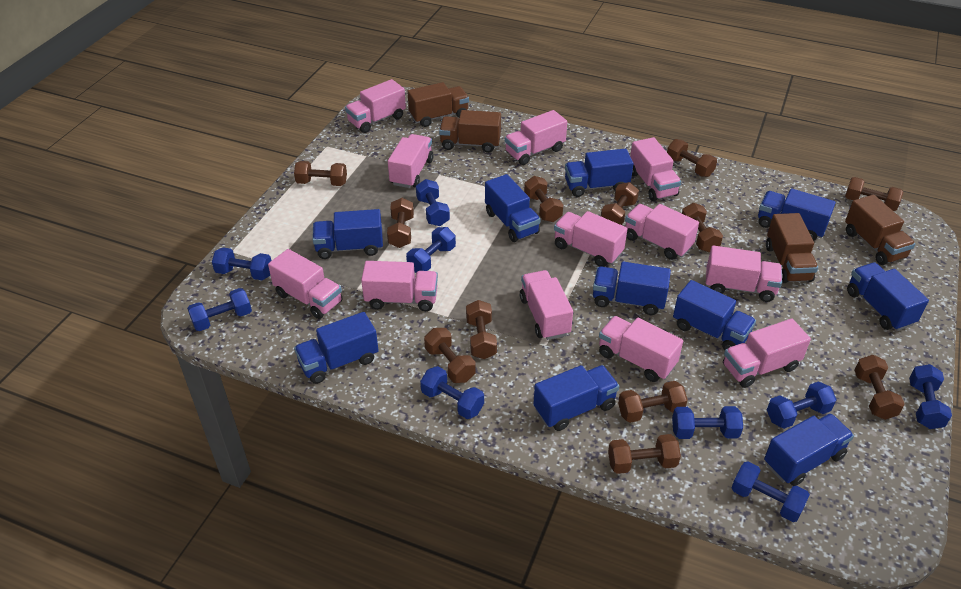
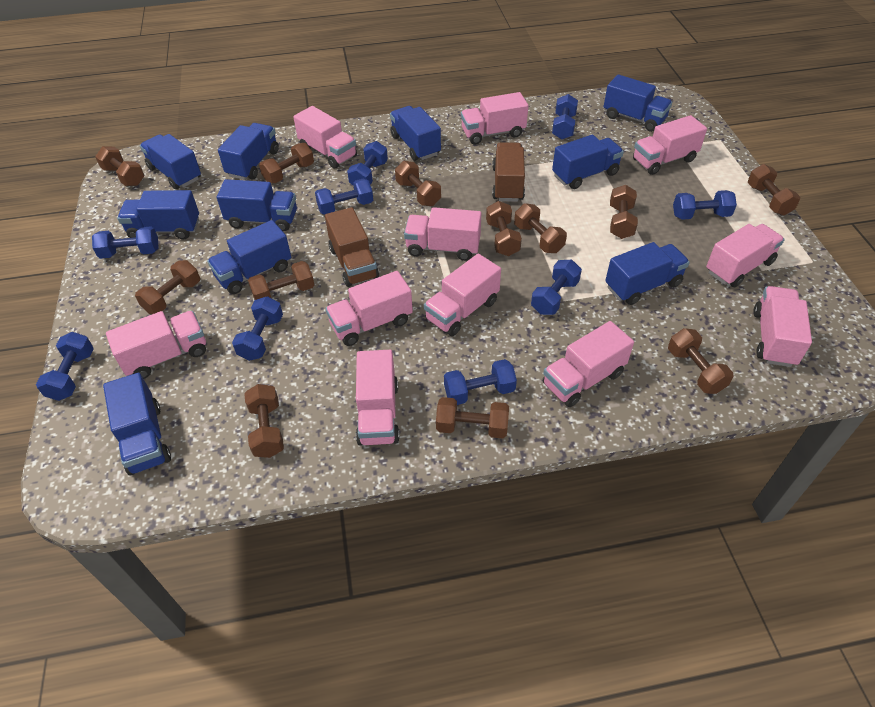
brown truck: [407,82,469,127] [439,110,501,153] [766,213,818,283] [845,195,916,265] = 4 -> [325,207,379,287] [492,142,525,202] = 2
pink truck: [268,249,343,319] [345,79,406,133] [361,261,438,311] [388,134,434,188] [505,110,567,165] [520,270,573,340] [554,211,627,267] [599,316,683,382] [625,204,699,260] [630,137,681,201] [706,245,782,302] [723,319,811,388] = 12 -> [106,311,206,379] [293,106,357,169] [325,271,413,346] [356,350,400,446] [404,207,481,261] [424,254,501,336] [461,92,528,145] [543,321,634,407] [633,115,707,175] [706,224,785,287] [753,286,812,367] = 11

